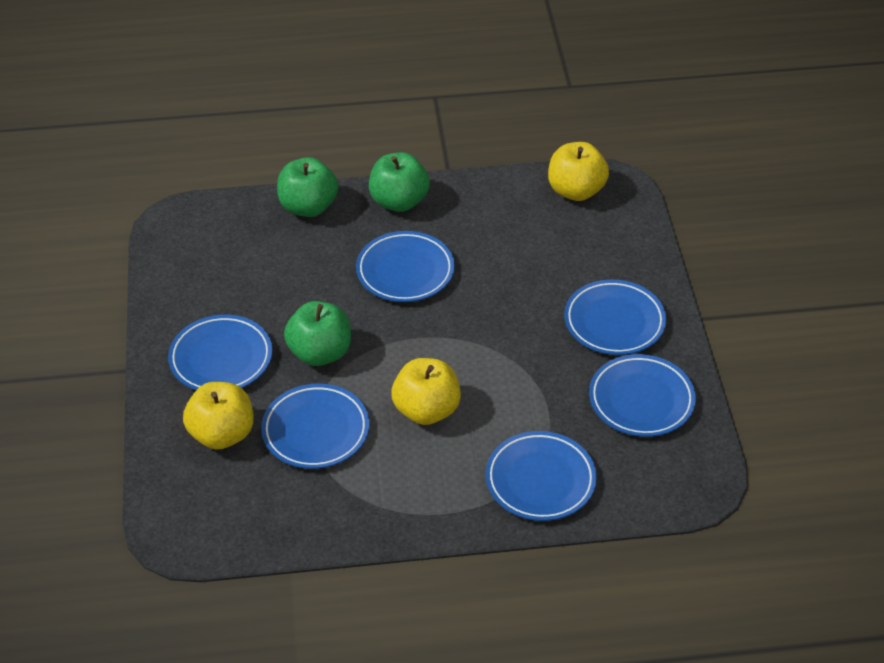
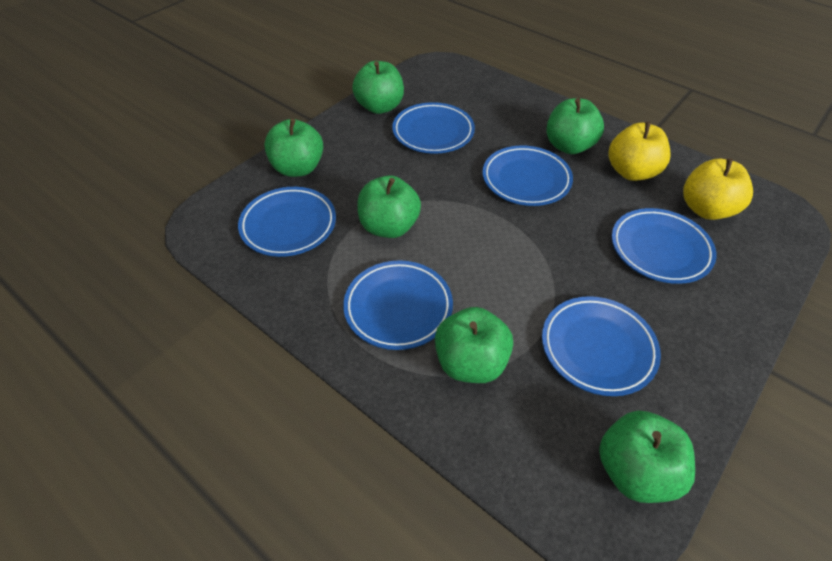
green apple: [277,157,338,217] [284,301,351,366] [369,152,430,212] = 3 -> [264,119,323,177] [352,61,404,114] [357,176,421,238] [435,307,513,383] [546,98,604,154] [599,411,695,503] = 6
yellow apple: [183,382,254,450] [391,358,461,425] [548,142,609,201] = 3 -> [608,122,670,181] [683,158,753,220] = 2

